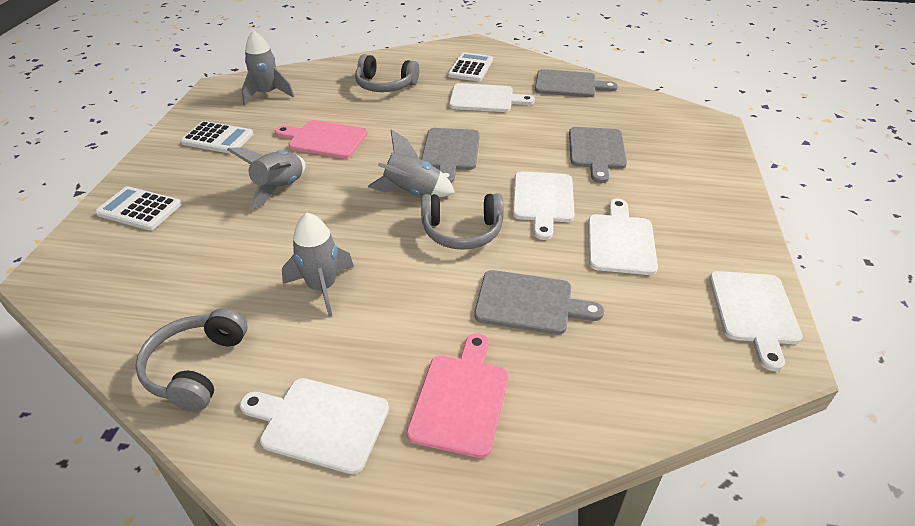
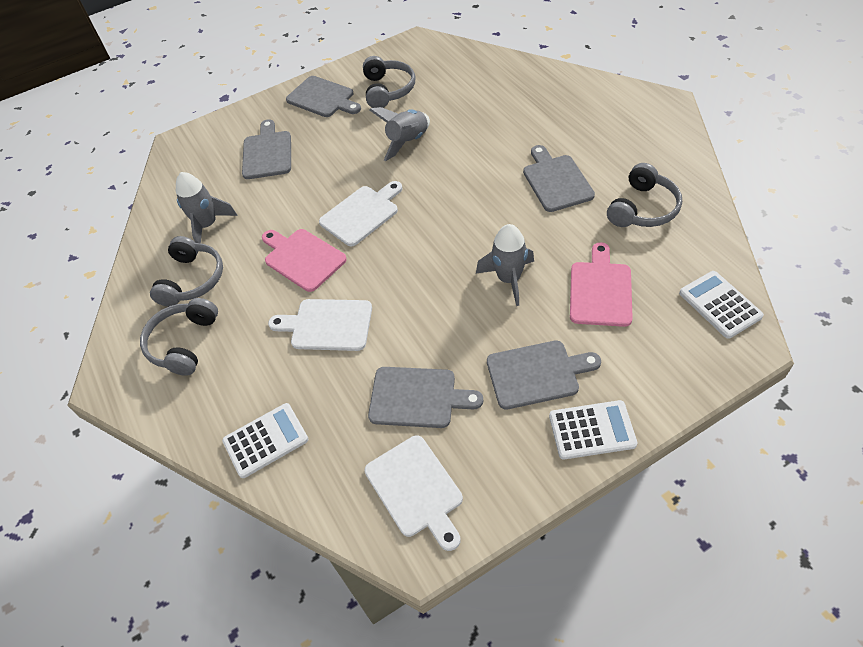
grey cutting board: [421,128,480,183] [474,270,604,335] [535,69,618,97] [569,127,627,183] = 4 -> [242,119,291,179] [286,76,361,117] [368,367,483,428] [487,340,601,409] [523,145,595,212] = 5
grey headphones: [135,308,247,411] [355,54,419,92] [421,193,504,250] = 3 -> [140,298,218,376] [150,236,223,307] [363,56,416,108] [607,163,682,227] = 4
grey rocket: [227,147,306,210] [241,30,294,105] [282,213,354,317] [368,130,455,197] = 4 -> [176,172,238,244] [369,107,430,161] [476,224,534,306] = 3
white cutting board: [240,378,389,474] [449,83,535,112] [513,172,575,240] [588,199,658,275] [709,271,803,371] = 5 -> [268,299,372,351] [319,181,403,246] [364,435,463,551] = 3

